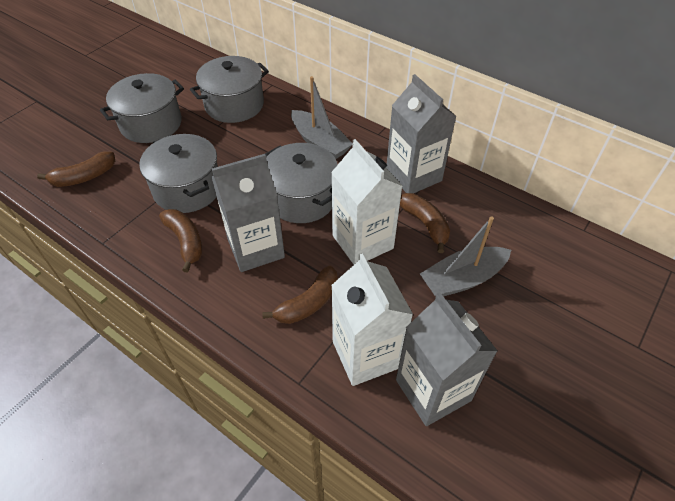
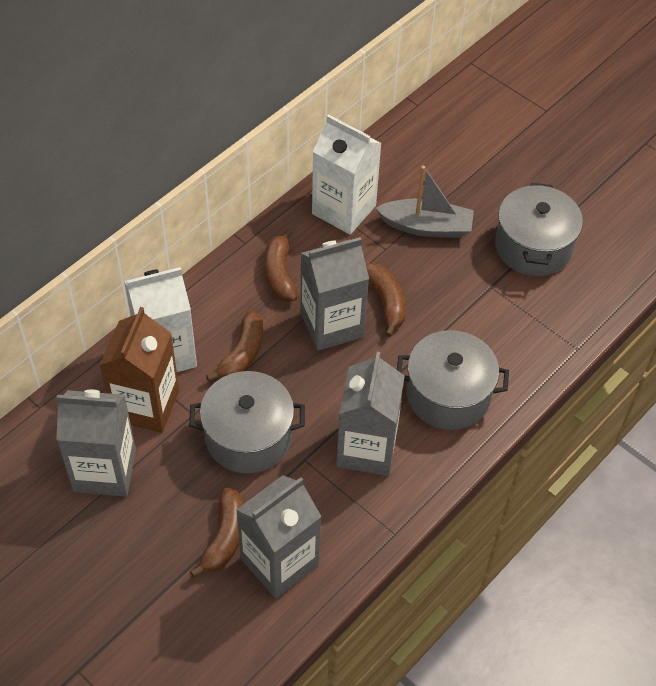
brown carton: none = 0 -> [100,307,179,433] = 1
grey boat: [291,76,353,159] [420,216,511,297] = 2 -> [375,166,474,238] = 1
grey carton: [211,154,285,272] [386,74,457,193] [396,292,498,426] = 3 -> [56,390,136,497] [236,475,322,599] [301,237,369,351] [336,352,405,476] = 4
grey pot: [100,73,184,143] [139,134,218,213] [190,56,269,123] [265,143,338,223] = 4 -> [189,371,305,474] [397,330,509,430] [495,183,583,276] = 3

